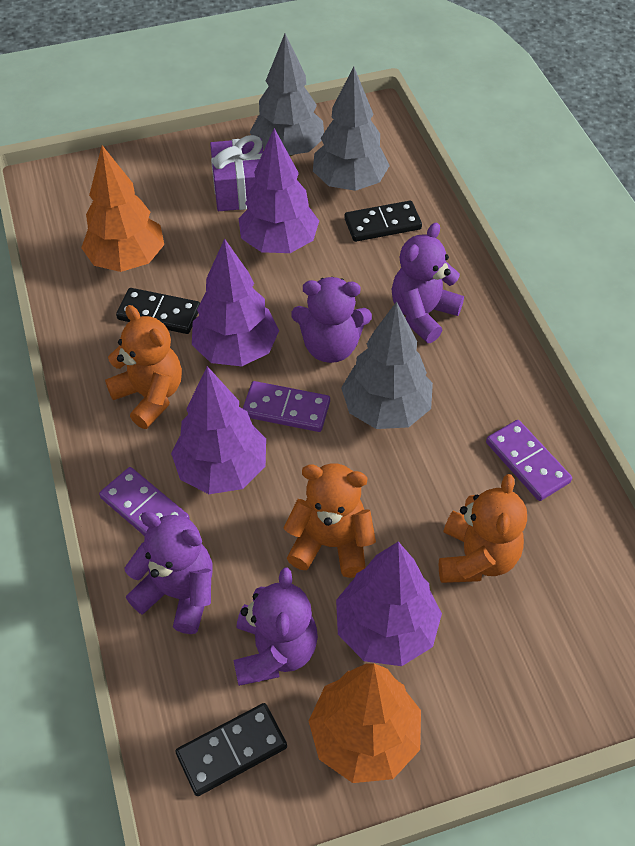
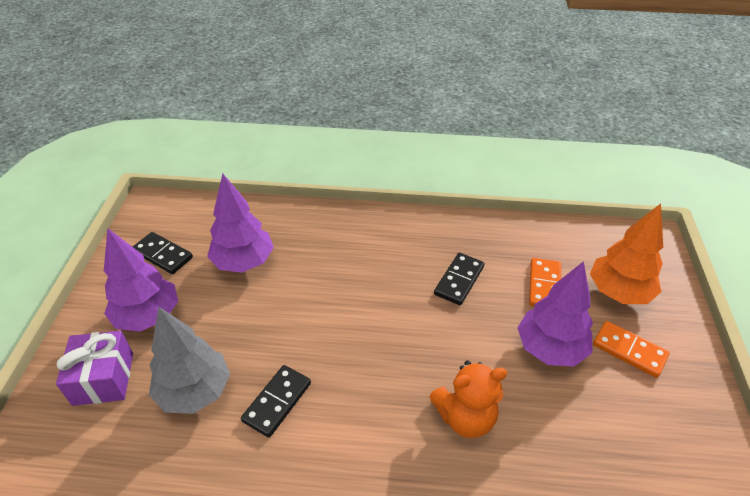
grey tree: [250,34,324,156] [313,66,390,191] [341,302,433,429] = 3 -> [149,307,230,414] = 1
orange domino: none = 0 -> [529,258,561,306] [593,321,670,378] = 2
orange teddy bear: [105,305,182,429] [283,463,376,578] [439,474,527,583] = 3 -> [430,360,507,438] = 1
orange tree: [81,145,164,272] [309,663,421,783] = 2 -> [590,203,663,304] = 1
purple domino: [99,467,190,536] [243,381,330,432] [486,420,572,501] = 3 -> none = 0
purple teddy bear: [125,512,213,634] [233,568,318,686] [291,277,372,363] [392,223,464,343] = 4 -> none = 0
purple tree: [171,366,266,494] [192,238,279,366] [238,128,319,253] [336,542,442,666] = 4 -> [104,229,178,332] [207,174,274,273] [517,261,593,367] = 3

